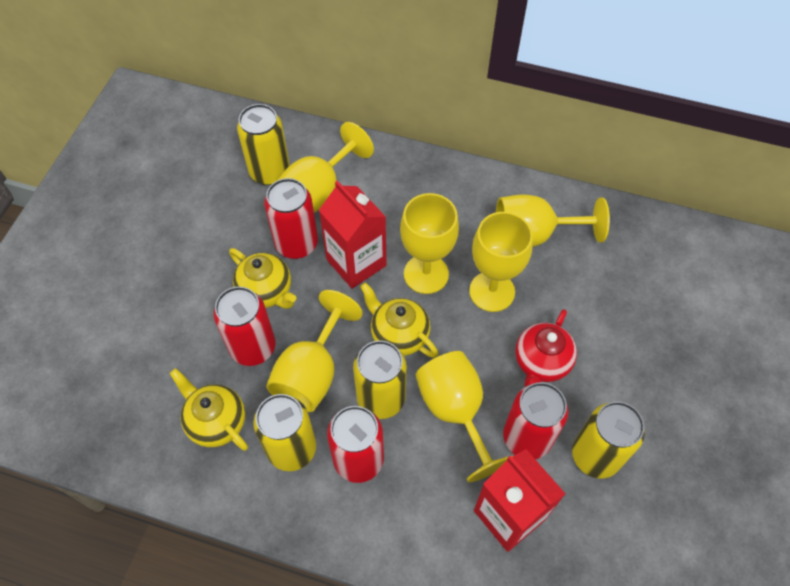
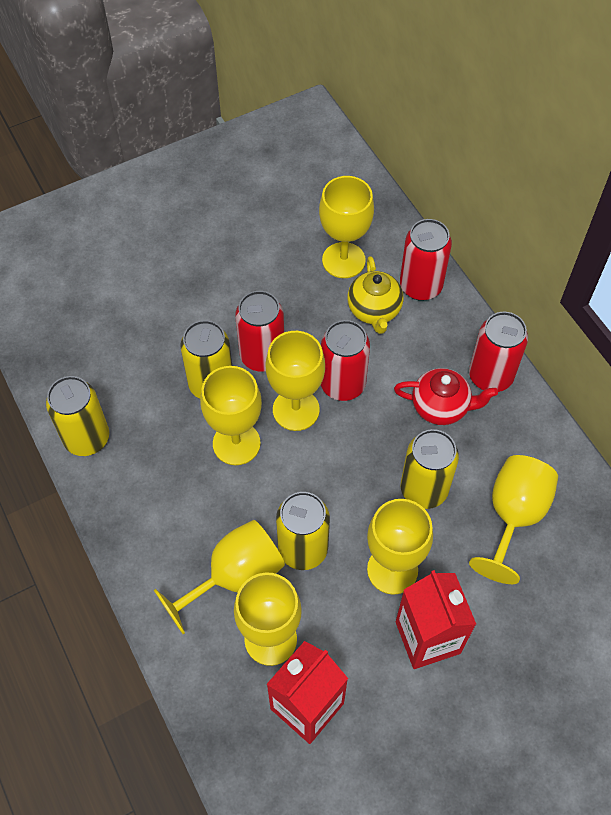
yellow goblet: [266,290,363,412] [277,122,374,213] [400,193,459,294] [415,351,508,482] [469,212,533,312] [496,194,610,247] = 6 -> [154,520,285,634] [200,366,262,465] [234,572,302,666] [265,331,325,431] [319,176,374,278] [367,499,433,595] [469,455,558,584] = 7
yellow teapot: [170,368,248,451] [229,248,296,309] [360,283,438,358] = 3 -> [348,256,404,334] = 1

